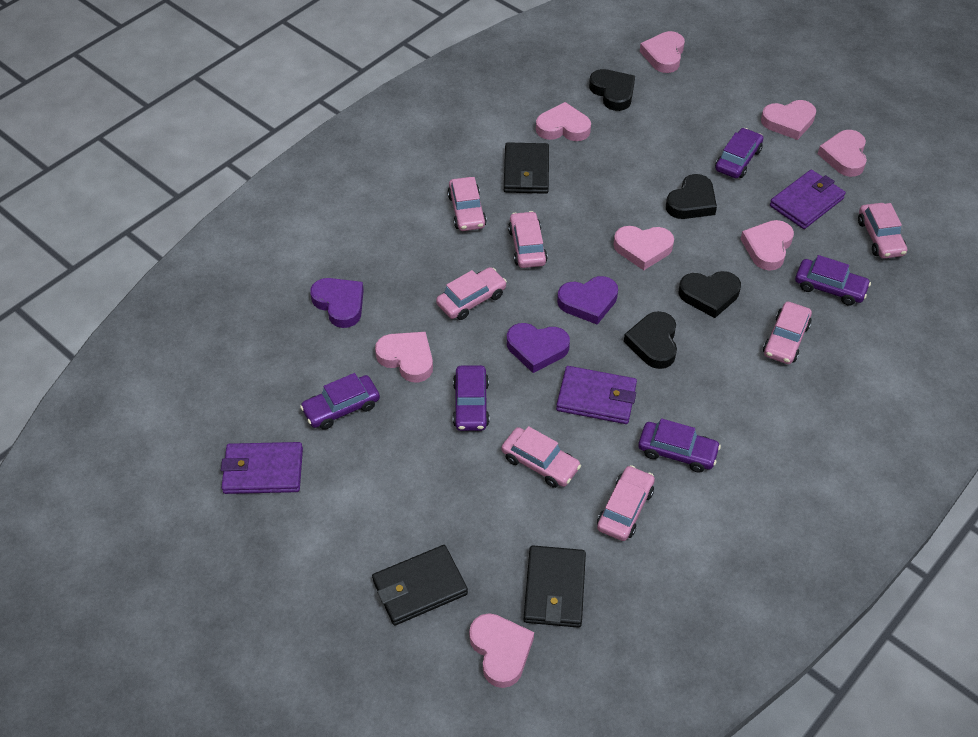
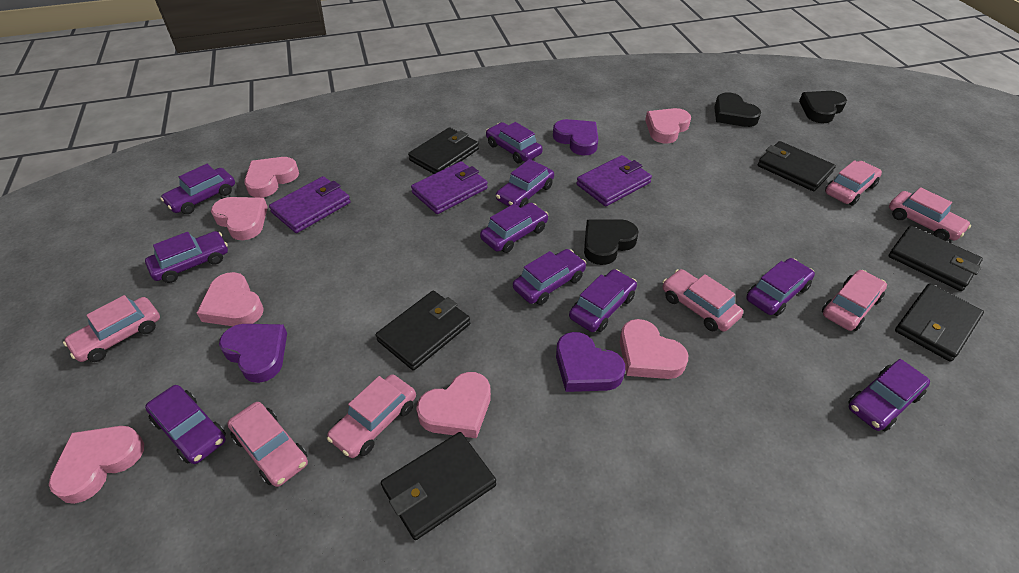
black heart: [589,69,635,111] [624,311,677,369] [666,174,717,219] [679,271,741,318] = 4 -> [584,219,639,265] [714,92,761,127] [799,91,847,123] = 3
black wallet: [372,545,468,625] [504,142,549,194] [524,545,586,628] = 3 -> [376,291,470,371] [381,432,496,540] [408,127,479,174] [758,141,836,191] [889,226,983,291] [895,284,984,362] = 6
pink heart: [375,332,433,382] [469,613,534,688] [536,102,591,141] [613,226,674,270] [640,31,685,73] [741,220,794,271] [761,100,816,140] [818,130,867,177] = 8 -> [49,426,144,504] [197,272,264,326] [211,197,268,240] [244,157,299,198] [416,372,491,438] [620,319,688,379] [645,108,691,144] = 7
purple car: [300,373,380,430] [453,365,489,431] [638,418,721,473] [715,128,763,178] [795,255,871,306] = 5 -> [145,231,228,283] [145,385,226,464] [160,164,235,214] [480,203,549,253] [486,122,543,163] [496,159,554,207] [513,249,586,305] [569,269,637,332] [746,258,815,316] [848,359,930,431] = 10

